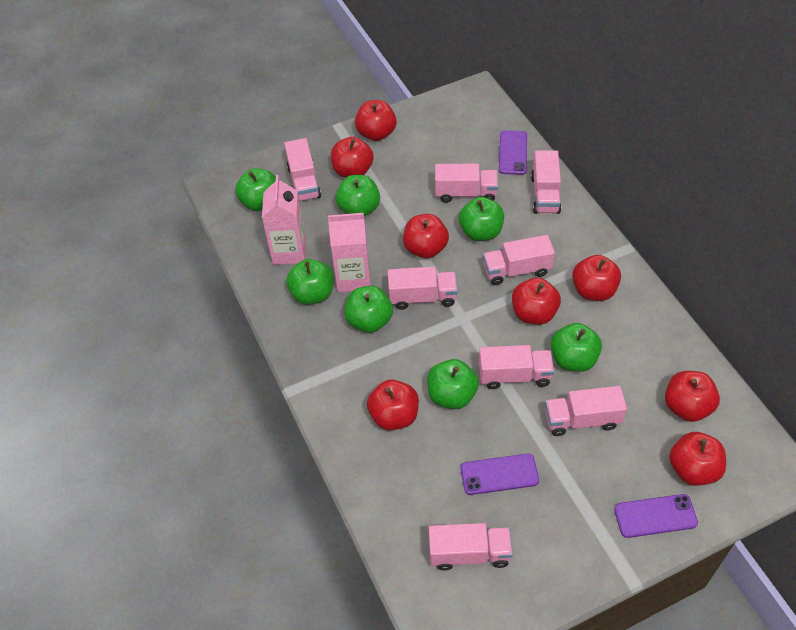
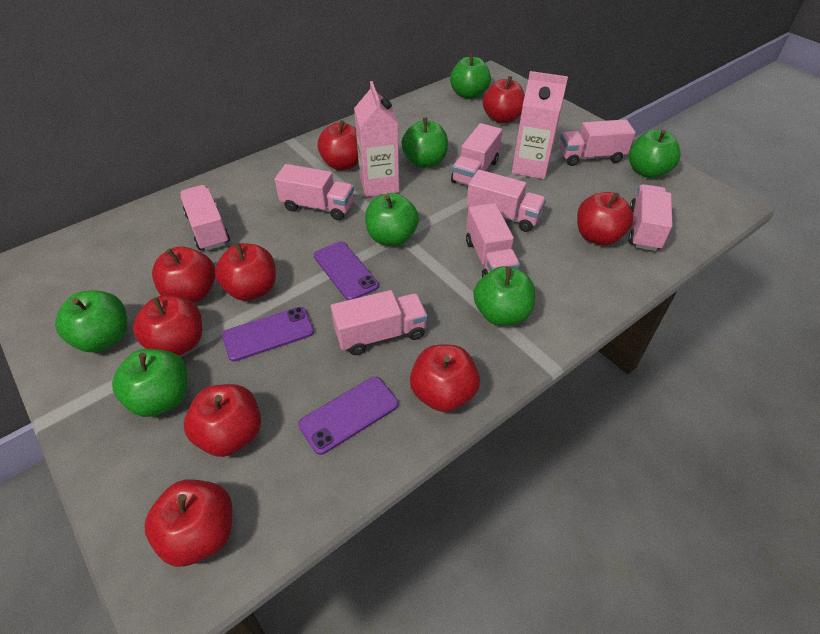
red apple: [331,137,374,178] [355,100,397,141] [367,380,419,431] [403,214,449,258] [512,278,561,325] [572,255,621,301] [665,371,720,422] [669,432,726,486] = 8 -> [133,296,202,356] [144,479,232,567] [152,246,215,303] [184,384,261,457] [215,243,276,301] [317,120,359,170] [410,345,480,412] [483,76,525,123] [577,192,634,245] = 9

